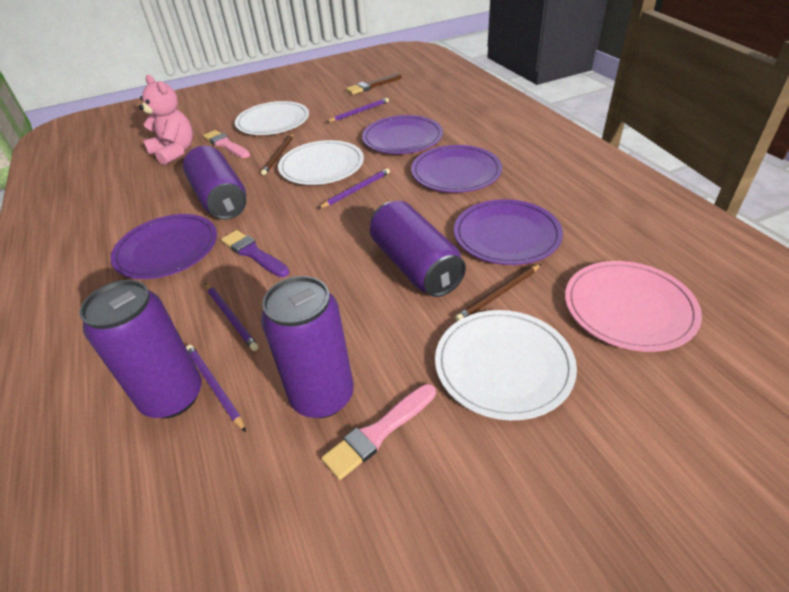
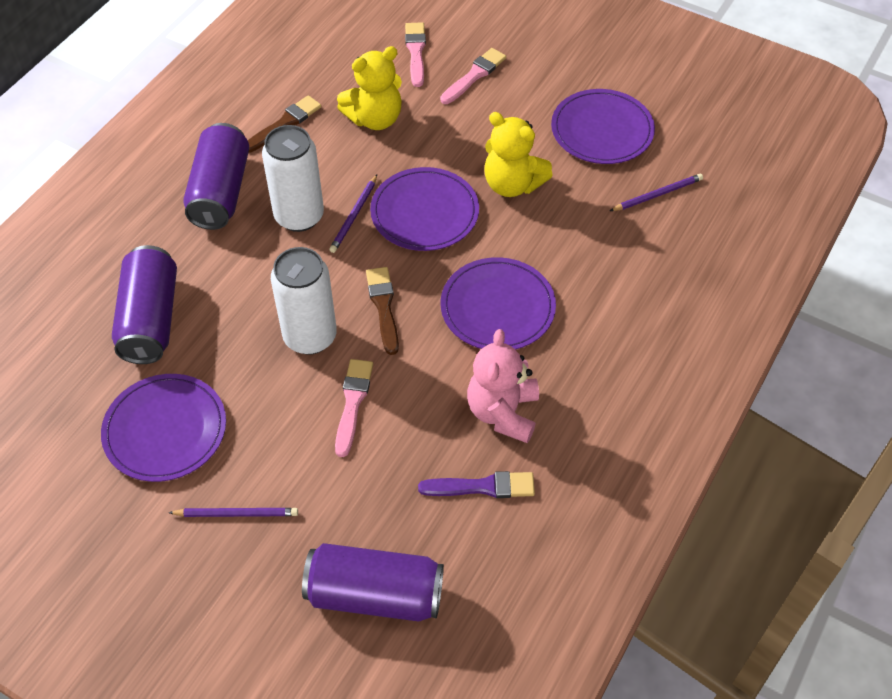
brown brush: [346,73,402,94] = 1 -> [248,95,321,153] [366,267,399,355] = 2
brown pencil: [261,133,294,175] [455,264,541,321] = 2 -> none = 0
pink brush: [203,130,250,158] [322,384,436,480] = 2 -> [335,359,373,457] [405,22,426,87] [440,48,506,104] = 3
pink plate: [565,261,702,352] = 1 -> none = 0
purple can: [80,280,202,418] [183,146,247,220] [261,276,354,418] [370,201,466,297] = 4 -> [112,245,177,364] [183,123,249,230] [302,543,444,622] = 3
purple pencil: [186,345,246,432] [206,283,259,351] [318,168,390,209] [327,98,389,122] = 4 -> [169,508,298,517] [329,175,377,253] [610,174,703,211] = 3
white can: none = 0 -> [262,125,324,232] [271,247,337,355] = 2
white plate: [235,101,309,135] [278,140,364,185] [435,310,577,421] = 3 -> none = 0
yellow teddy bear: none = 0 -> [337,46,402,130] [484,112,553,197] = 2

